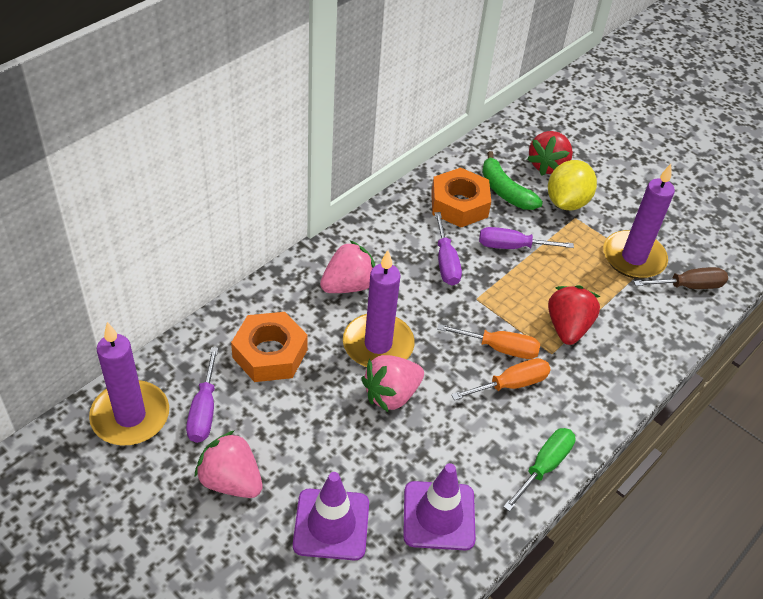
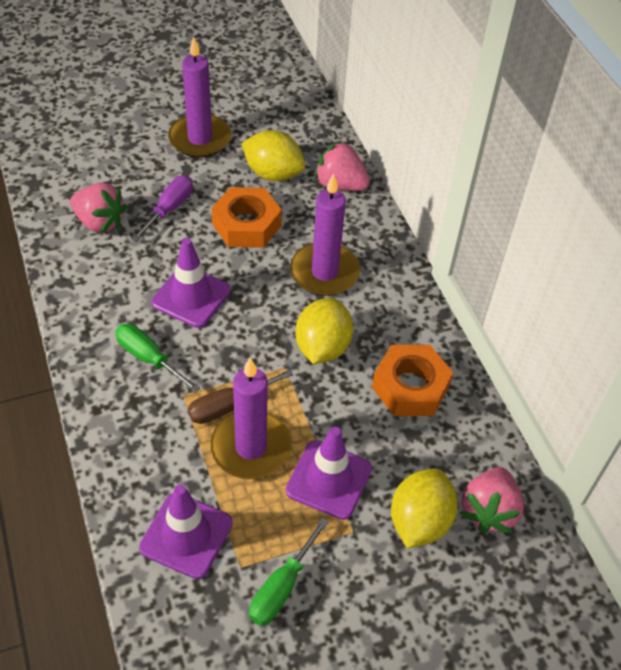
green banana: [482,151,543,210] = 1 -> none = 0
green screwdriver: [503,428,576,512] = 1 -> [115,324,200,393] [249,518,329,626] = 2
orange screwdriver: [437,324,540,359] [451,358,551,400] = 2 -> none = 0
purple screwdriver: [186,347,218,443] [434,212,462,286] [479,227,574,249] = 3 -> [131,175,193,242] = 1
purple traffic cone: [293,472,369,560] [403,463,476,550] = 2 -> [139,485,233,579] [151,238,231,328] [286,427,372,520] = 3
red strawberry: [527,131,573,175] [548,285,600,345] = 2 -> none = 0
yellow lemon: [548,160,597,210] = 1 -> [242,130,305,181] [296,298,353,364] [391,468,458,548] = 3

